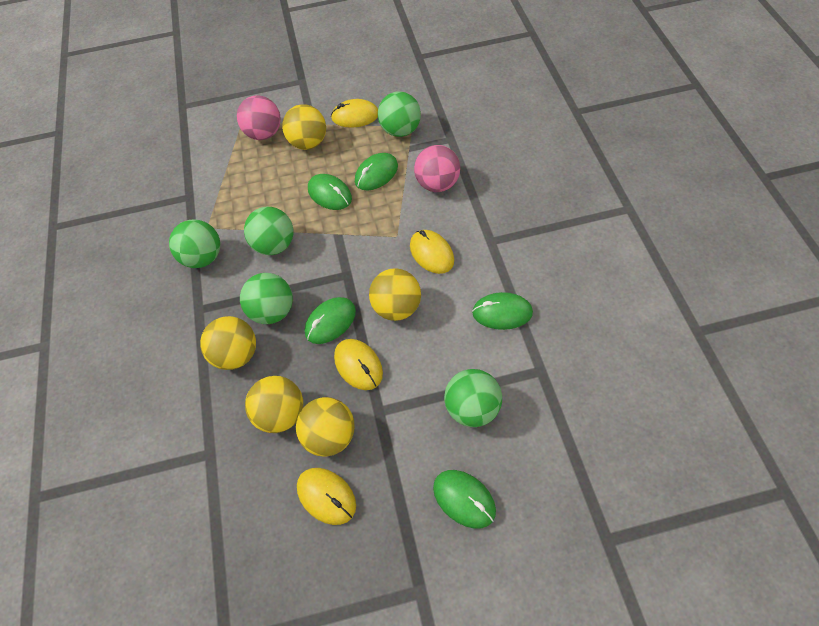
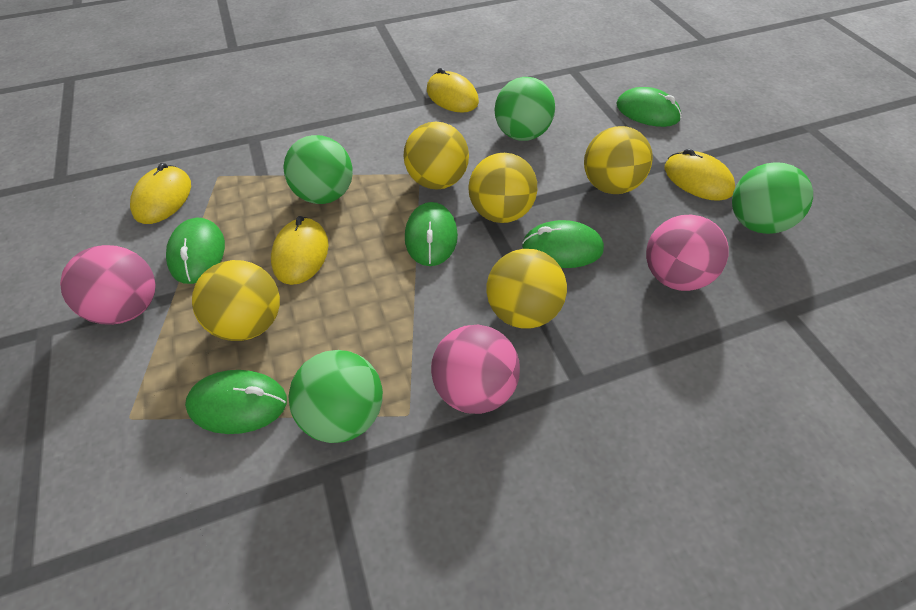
green ball: [169,219,220,268] [240,273,293,324] [244,207,293,255] [378,92,421,137] [444,369,502,427] = 5 -> [283,135,353,204] [288,350,383,443] [494,77,555,141] [732,162,813,234] = 4
pink ball: [237,95,281,140] [414,145,460,192] = 2 -> [60,245,156,325] [431,325,520,414] [646,215,729,291] = 3

